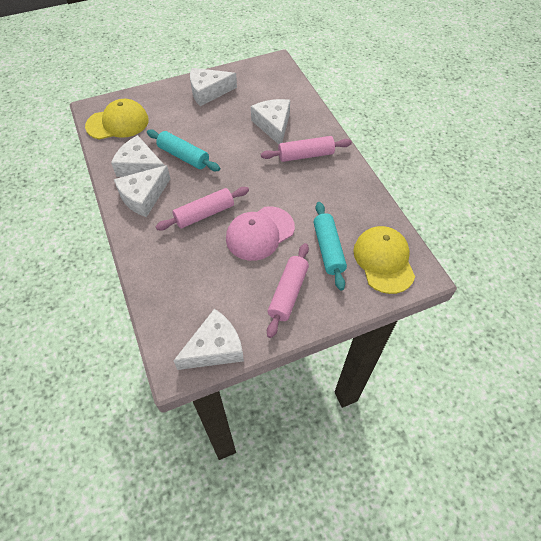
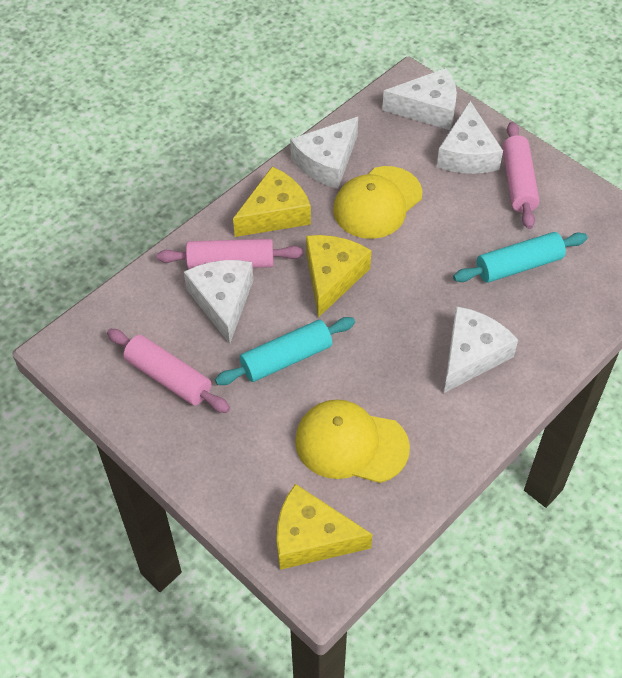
pink cap: [226,206,295,261] = 1 -> none = 0
yellow cheese: none = 0 -> [233,167,311,237] [277,484,372,570] [306,235,372,318] = 3

